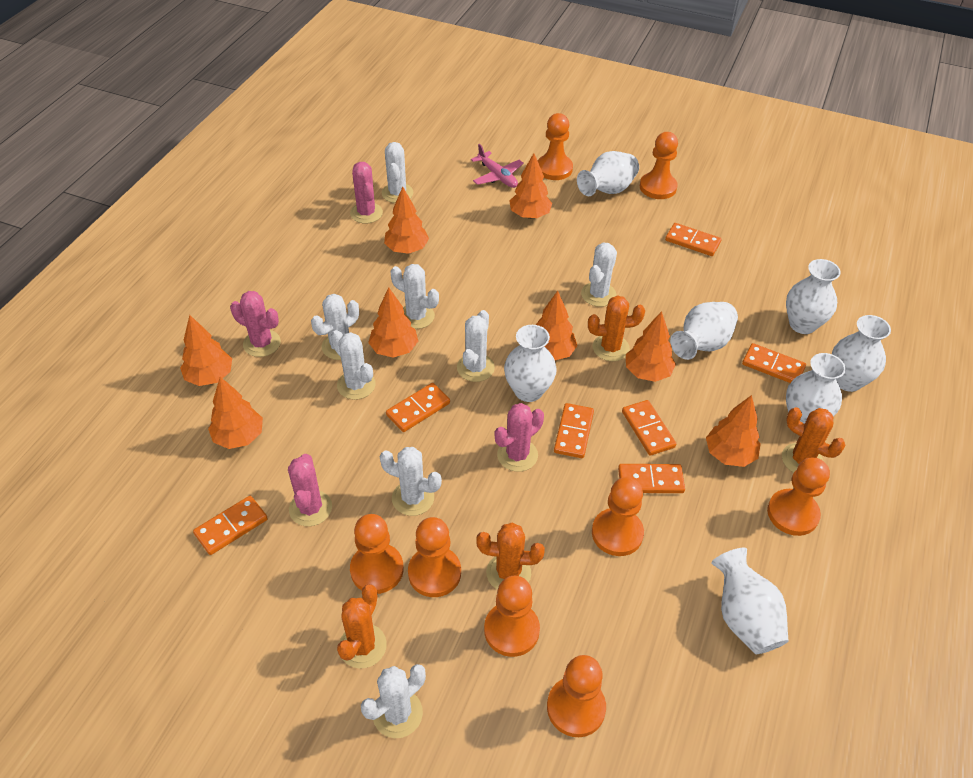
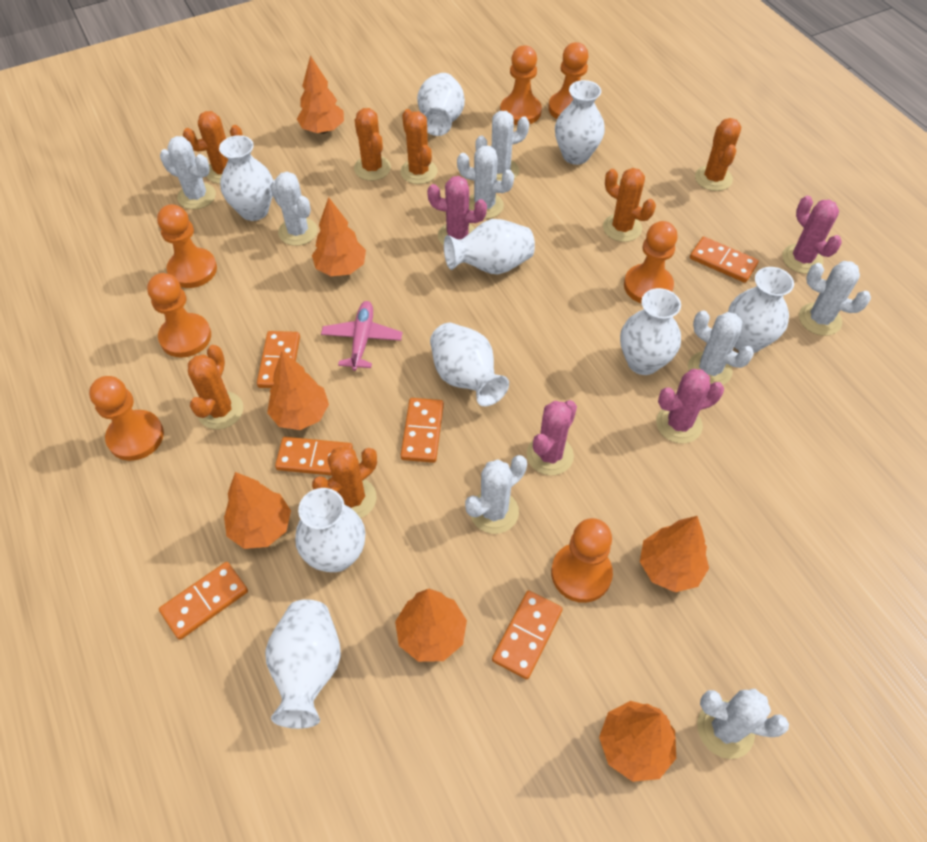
orange cactus: [337,584,387,668] [476,522,545,590] [588,295,645,361] [782,407,845,473] = 4 -> [183,111,243,184] [188,345,243,430] [312,446,377,518] [354,108,391,181] [400,109,437,184] [603,168,656,242] [695,118,741,191] = 7
orange domino: [193,496,268,555] [386,383,450,432] [554,403,594,458] [618,464,685,493] [622,400,676,456] [665,223,721,256] [742,343,806,383] = 7 -> [159,562,248,640] [257,331,300,388] [275,437,353,476] [401,398,444,463] [492,591,562,679] [690,237,759,283] = 6
orange pawn: [350,514,404,594] [408,517,461,597] [484,576,540,657] [538,113,573,180] [547,655,606,737] [592,477,644,556] [640,132,678,199] [767,458,830,536] = 8 -> [89,376,164,461] [147,273,211,358] [157,204,217,288] [500,45,542,125] [548,42,588,119] [551,518,613,603] [624,221,678,304] = 7
orange tree: [180,315,232,386] [208,377,263,449] [368,287,418,358] [384,187,429,254] [510,153,553,219] [536,291,578,360] [626,311,676,382] [706,395,761,467] = 8 -> [224,472,291,549] [267,351,329,430] [297,56,344,134] [312,197,366,276] [395,589,467,662] [599,701,676,782] [640,516,709,592] = 7
white vase: [504,325,557,402] [577,151,639,196] [670,302,738,360] [711,548,789,654] [786,259,841,334] [786,353,846,424] [832,315,891,392] = 7 -> [219,135,273,221] [265,599,341,729] [295,488,366,572] [417,73,465,136] [430,323,509,406] [444,219,535,274] [555,80,605,165] [620,288,681,375] [728,267,794,353] = 9

